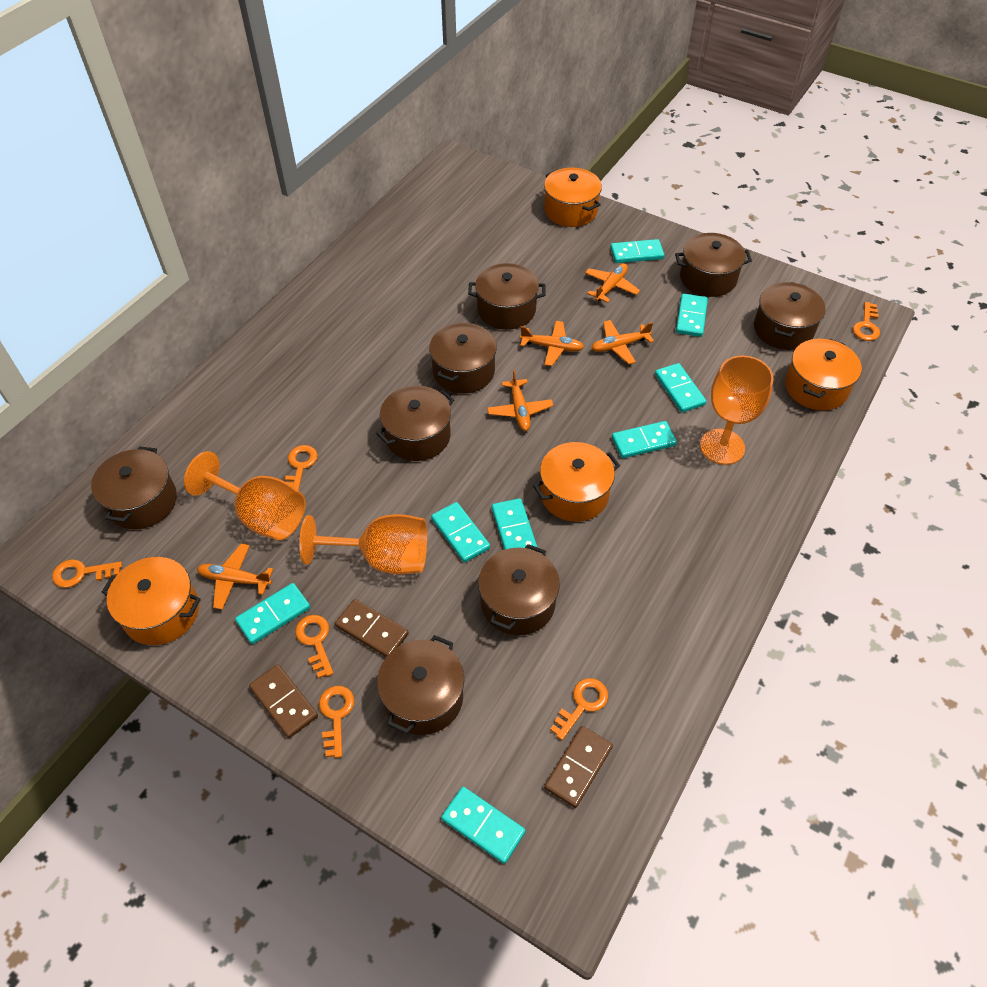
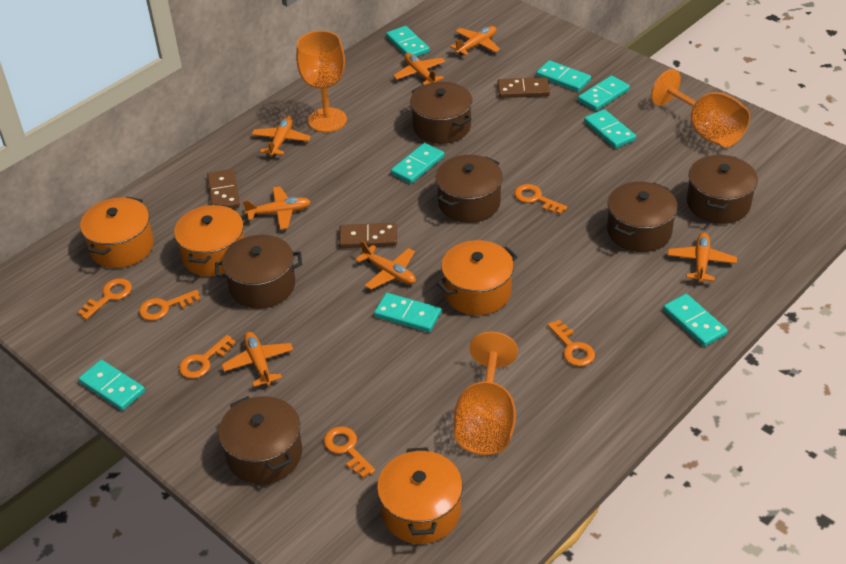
brown pot: [91,446,177,529] [376,386,454,461] [377,635,464,735] [429,322,497,394] [468,263,545,330] [478,544,560,635] [675,233,752,297] [754,282,825,350] = 8 -> [215,235,302,309] [218,396,302,484] [410,82,472,144] [436,155,503,223] [607,181,678,252] [686,154,758,224] = 6
orange plane: [197,544,273,610] [487,369,553,431] [520,321,584,366] [585,263,640,303] [592,320,654,364] = 5 -> [222,332,294,387] [243,186,311,230] [252,116,311,156] [355,240,416,290] [393,53,446,85] [450,26,500,55] [668,232,737,283] = 7

